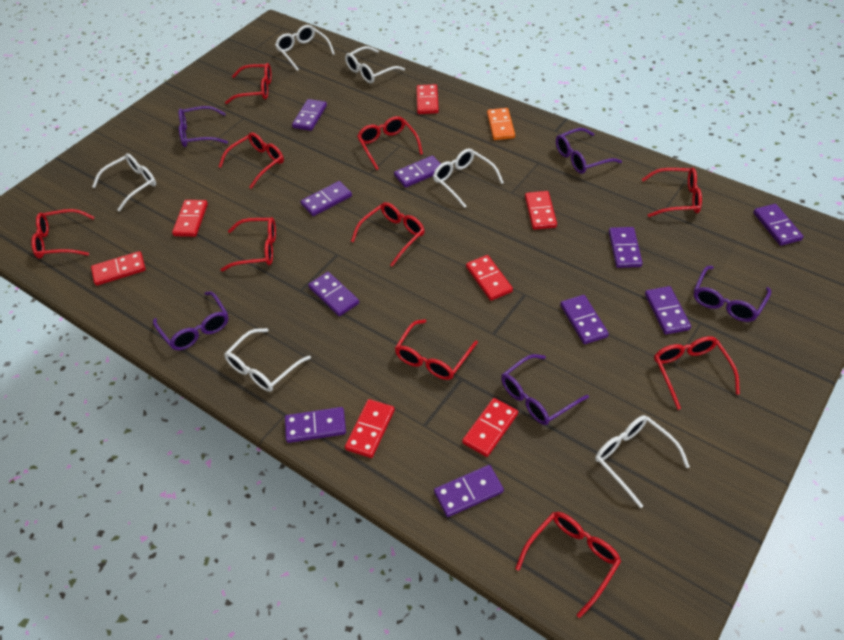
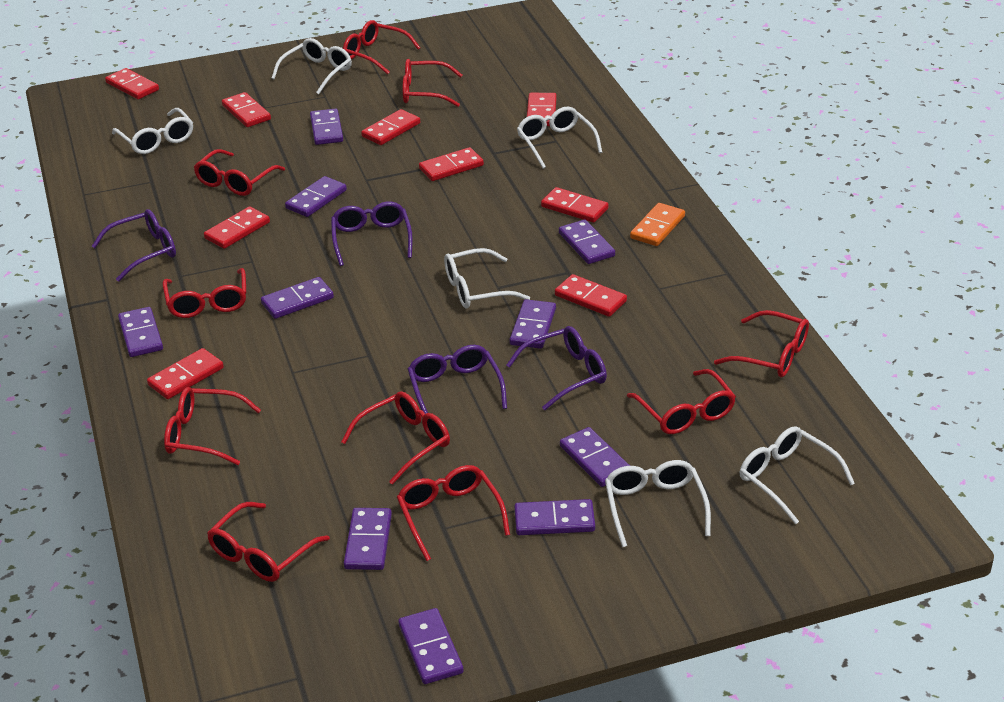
purple glasses: [153,291,229,350] [178,106,228,147] [501,354,589,425] [556,128,622,174] [694,266,771,322] = 5 -> [92,209,176,282] [331,202,413,266] [408,345,507,414] [507,326,607,410] = 4
red domino: [91,251,146,286] [172,200,208,237] [345,399,395,458] [416,84,439,114] [462,398,518,457] [466,255,513,301] [525,191,557,230] = 7 -> [105,68,159,99] [147,348,224,399] [204,206,270,249] [222,92,271,127] [361,109,420,145] [419,147,484,181] [527,93,557,126] [541,187,608,223] [555,274,627,317] = 9

